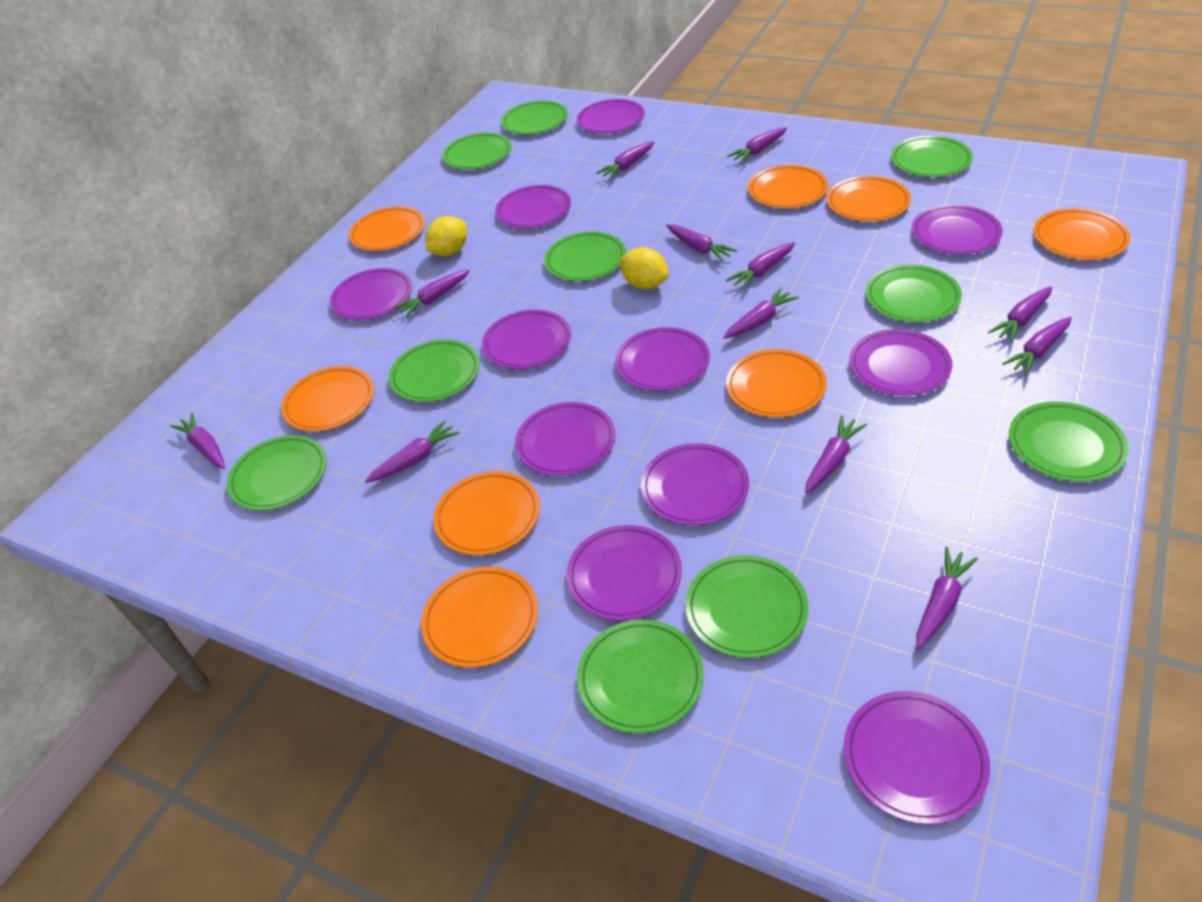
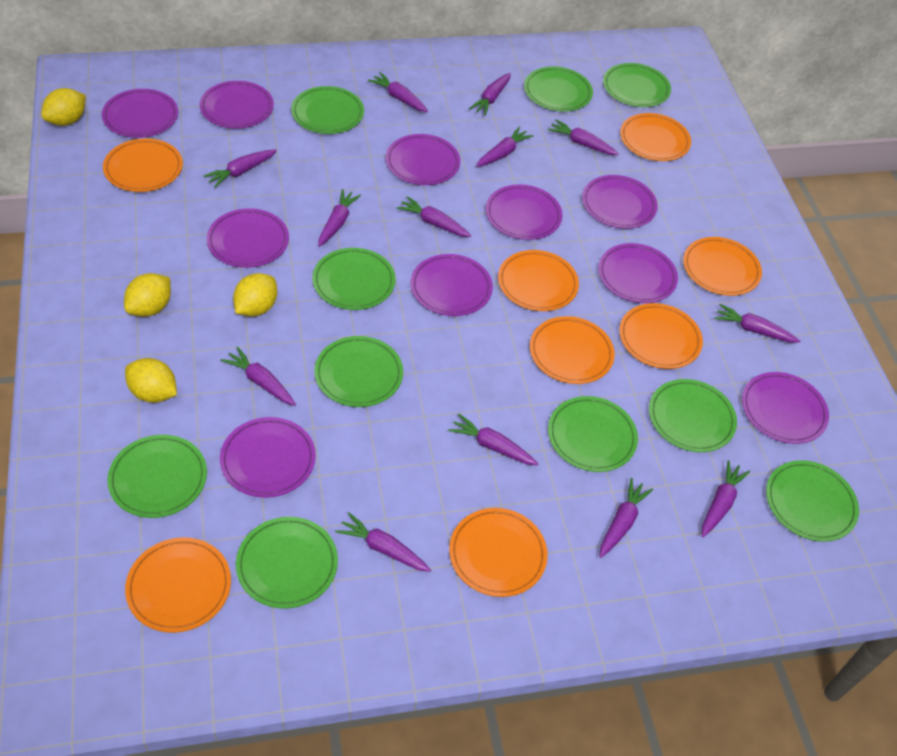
purple carrot: [170,413,225,469] [365,420,460,483] [394,270,470,317] [596,141,654,179] [666,224,737,262] [723,288,799,339] [726,242,795,289] [727,127,787,163] [805,415,867,493] [916,547,978,649] [988,286,1052,343] [1002,317,1072,376] = 12 -> [204,149,277,188] [221,347,296,406] [318,189,361,247] [335,513,431,572] [368,72,428,112] [396,196,471,237] [448,414,538,465] [469,73,511,116] [476,127,534,167] [548,120,619,155] [600,478,653,558] [702,460,750,537] [715,304,800,343] = 13
purple plate: [330,268,412,320] [482,310,571,369] [495,185,571,228] [515,402,616,476] [566,525,682,620] [577,99,645,134] [615,327,710,391] [641,443,749,525] [844,691,990,825] [849,329,952,396] [912,204,1003,254] = 11 -> [102,89,178,138] [200,81,274,129] [207,208,289,268] [220,417,316,498] [386,134,460,185] [411,254,493,316] [486,184,562,240] [582,175,658,229] [598,243,678,303] [742,372,829,444] = 10
yellow lemon: [425,216,467,256] [619,247,669,289] = 2 -> [41,88,86,126] [124,273,171,317] [125,358,177,403] [233,273,277,316] = 4

